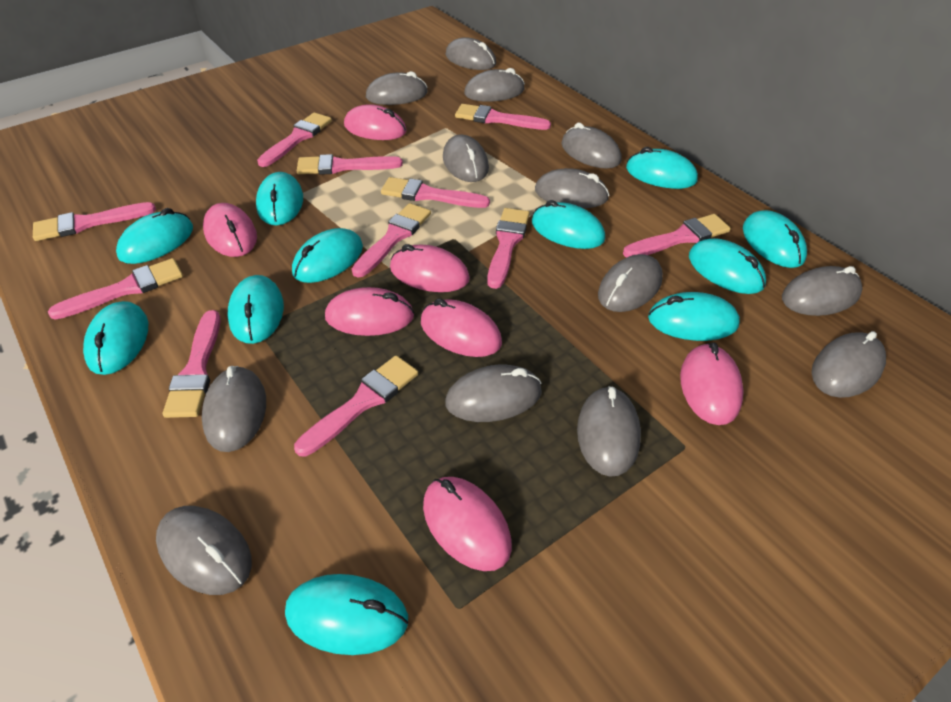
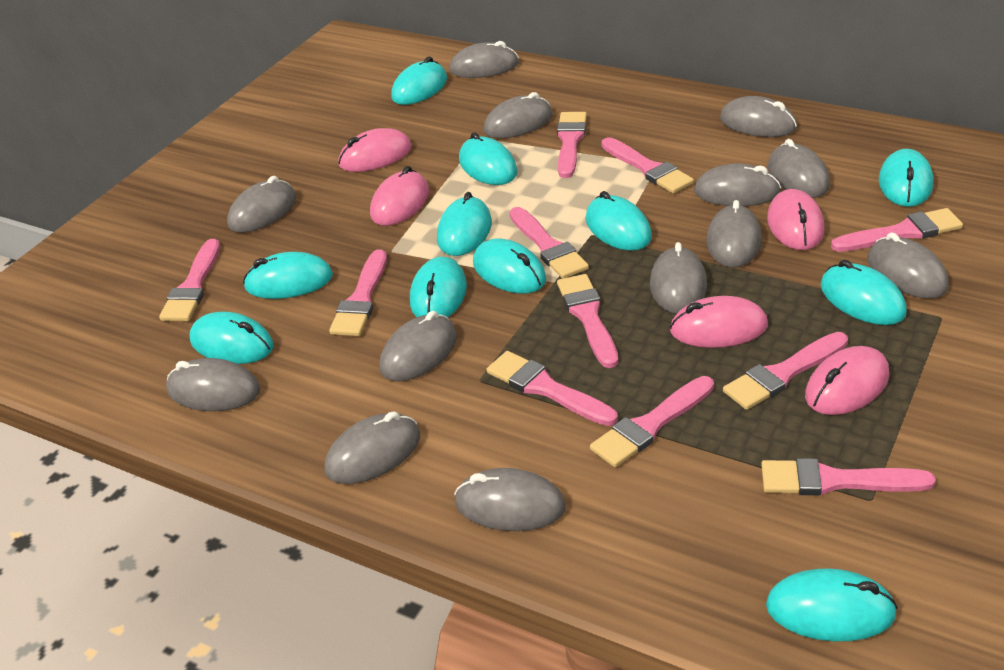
pink mouse: [203,203,257,257] [325,287,414,336] [344,104,407,140] [390,244,470,292] [421,298,502,357] [423,477,512,571] [680,342,744,425] = 7 -> [338,128,412,172] [370,166,429,226] [670,296,768,348] [767,189,824,250] [805,346,889,415] = 5

